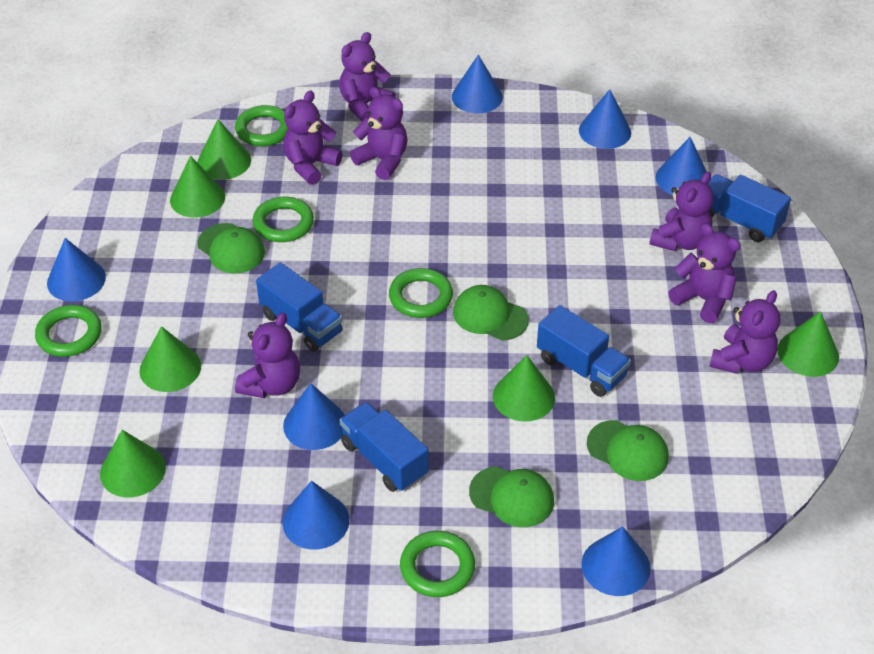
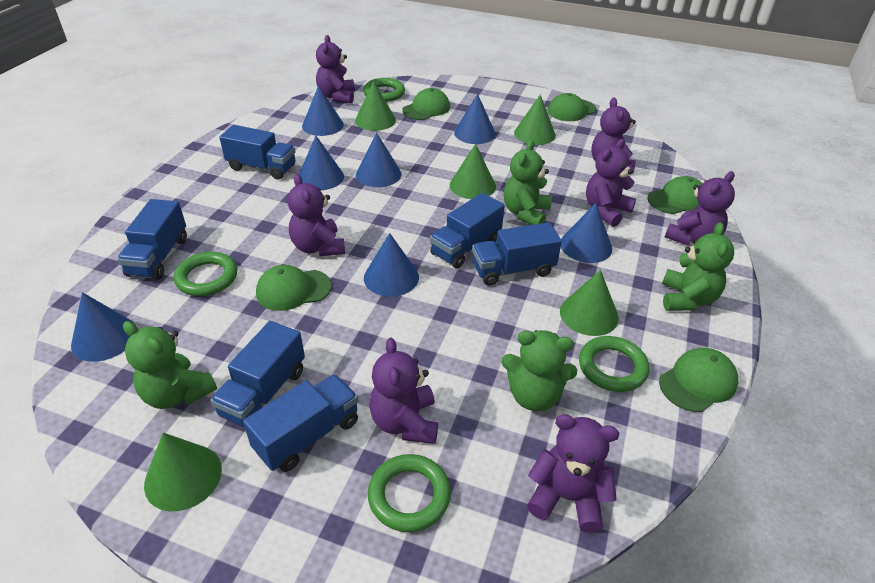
blue truck: [256,262,343,352] [340,402,429,492] [537,305,631,397] [708,174,791,242] = 4 -> [117,199,187,280] [210,321,305,427] [219,125,295,180] [243,374,358,472] [430,193,505,268] [472,222,562,286] = 6
green cap: [197,223,265,274] [453,285,529,341] [469,466,554,527] [587,420,669,481] = 4 -> [256,265,331,311] [402,88,450,120] [548,93,596,121] [648,176,703,214] [659,348,738,412] = 5
green cone: [100,430,166,497] [139,326,201,392] [170,156,225,218] [197,119,251,180] [493,355,555,422] [777,311,839,377] = 6 -> [144,433,222,511] [355,81,396,131] [450,144,496,199] [514,94,556,145] [560,270,619,336] = 5
green ring: [35,305,102,357] [235,105,288,146] [252,197,314,242] [389,268,453,318] [400,531,475,597] = 5 -> [174,252,237,296] [363,78,405,102] [368,454,451,532] [579,336,649,392] = 4
green teddy bear: none = 0 -> [123,321,217,409] [501,330,577,411] [504,140,552,225] [662,222,734,311] = 4

